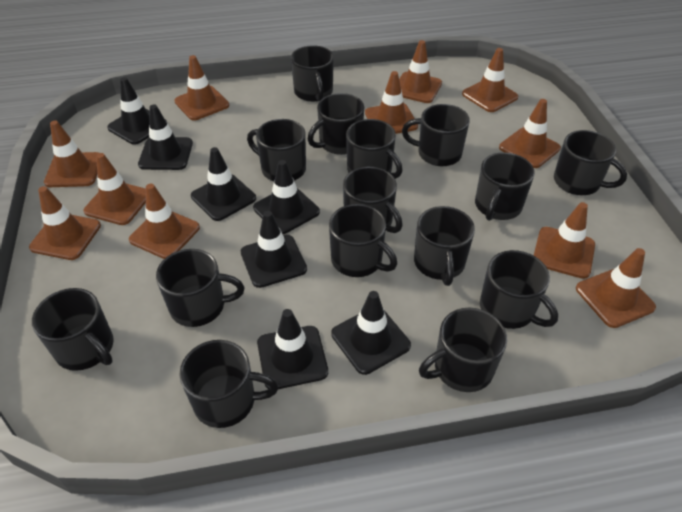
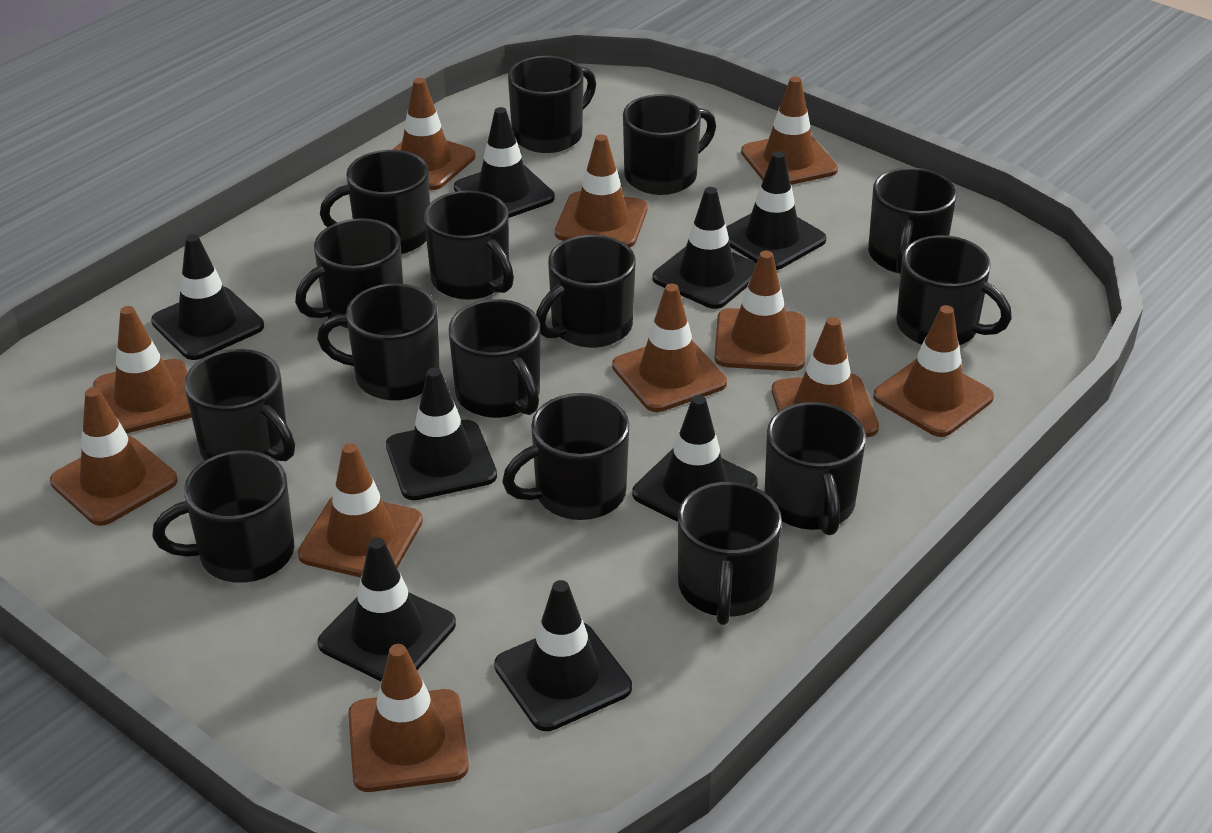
black traffic cone: [107,77,167,145] [138,104,193,170] [191,147,256,221] [241,211,307,288] [253,160,320,234] [257,309,328,389] [331,291,411,375] = 7 -> [151,234,264,360] [318,538,456,681] [386,368,497,500] [454,107,555,218] [494,580,632,731] [632,395,758,522] [653,187,756,309] [726,151,826,270] = 8

